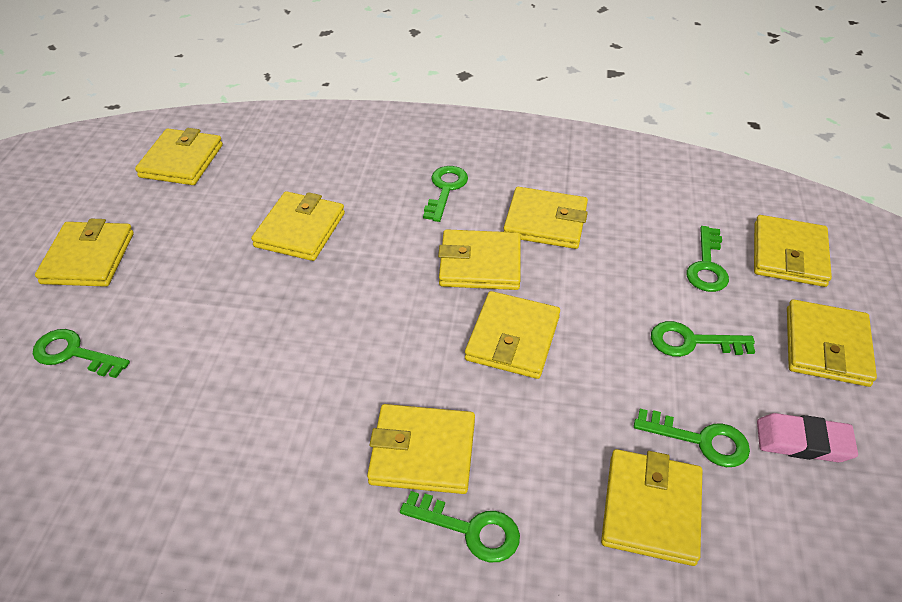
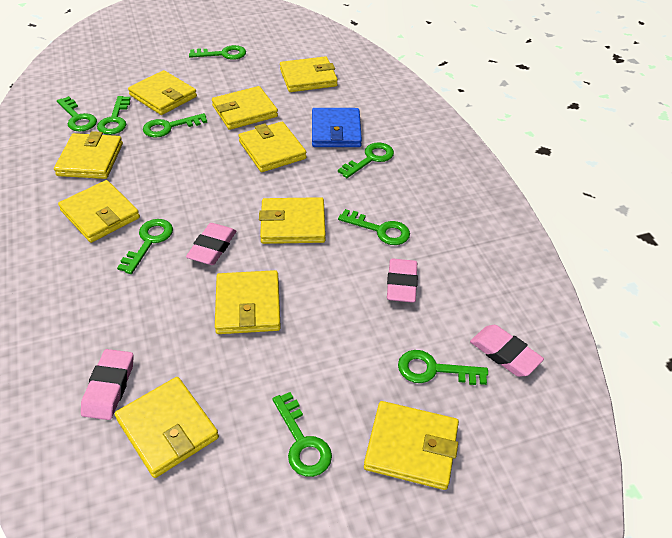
blue wallet: none = 0 -> [312,108,362,147] = 1
green key: [33,329,130,378] [400,491,520,562] [423,166,468,222] [634,409,750,467] [651,321,755,357] [686,226,729,292] = 6 -> [57,96,97,132] [97,96,131,135] [117,219,173,274] [143,113,207,138] [189,45,246,60] [272,392,332,477] [338,142,394,178] [338,209,410,245] [398,350,488,385] = 9
pink eraser: [757,413,858,462] = 1 -> [81,349,134,420] [186,223,236,265] [387,258,418,303] [470,325,544,377] = 4

